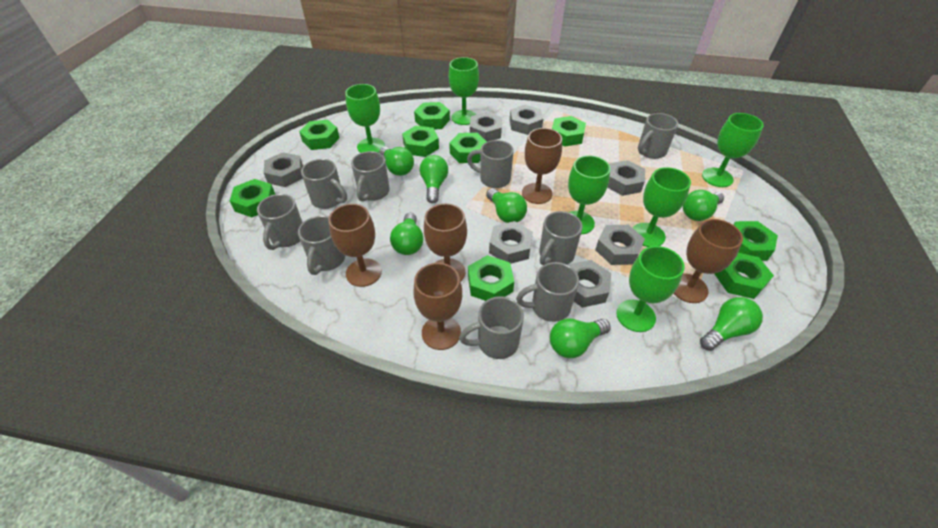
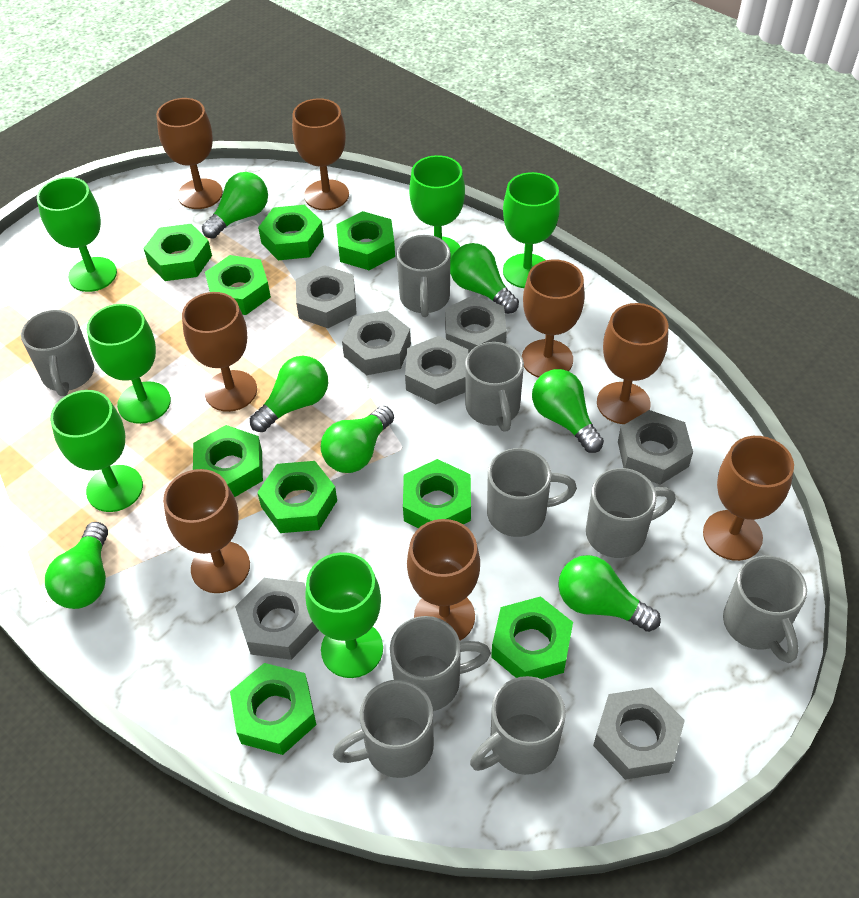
brown goblet: [328,204,382,287] [413,263,462,350] [424,203,467,281] [522,128,562,204] [673,219,743,303] = 5 -> [156,98,223,209] [163,469,250,593] [182,292,257,412] [292,98,349,210] [407,519,480,641] [522,259,585,378] [597,303,668,424] [703,436,794,561] = 8

